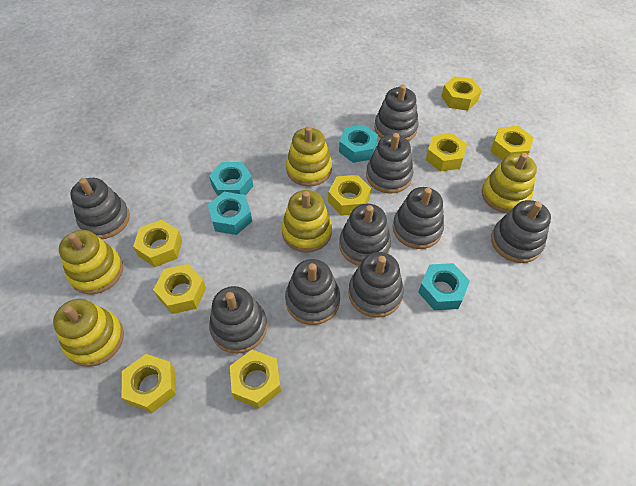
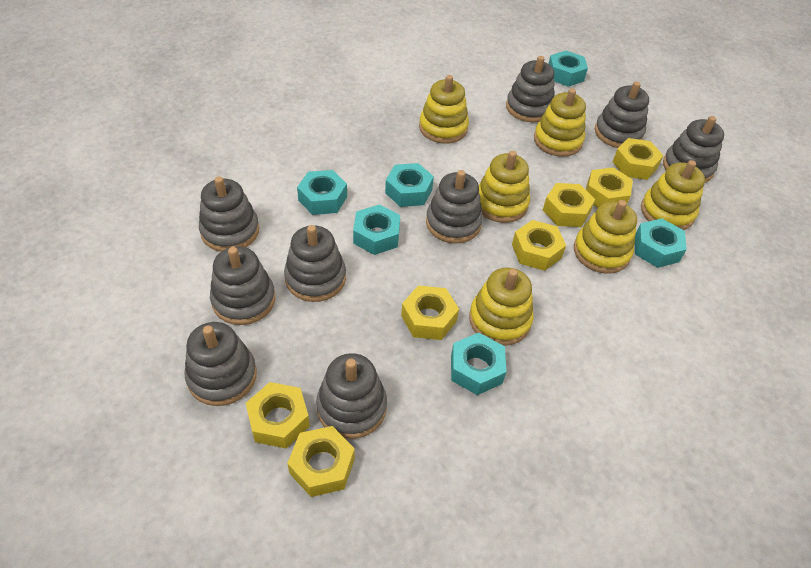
turquoise nut: [208,192,252,235] [209,162,253,196] [339,125,378,163] [418,263,470,310] = 4 -> [297,170,347,215] [353,204,400,255] [385,163,434,207] [451,333,506,395] [548,51,588,87] [635,218,687,268] = 6
yellow nut: [122,354,176,413] [133,220,182,267] [153,264,206,314] [230,350,281,409] [328,175,371,216] [426,133,467,171] [441,76,482,111] [491,126,534,160] = 8 -> [246,382,310,449] [287,426,355,497] [401,285,459,340] [512,220,566,271] [543,183,595,227] [586,167,633,208] [613,138,664,180] = 7
yellow stacking toy: [53,299,124,367] [59,230,123,294] [282,190,332,252] [286,126,332,187] [482,153,537,213] = 5 -> [419,75,469,144] [469,267,534,346] [479,151,530,223] [534,88,586,157] [574,200,637,274] [641,160,705,230] = 6

